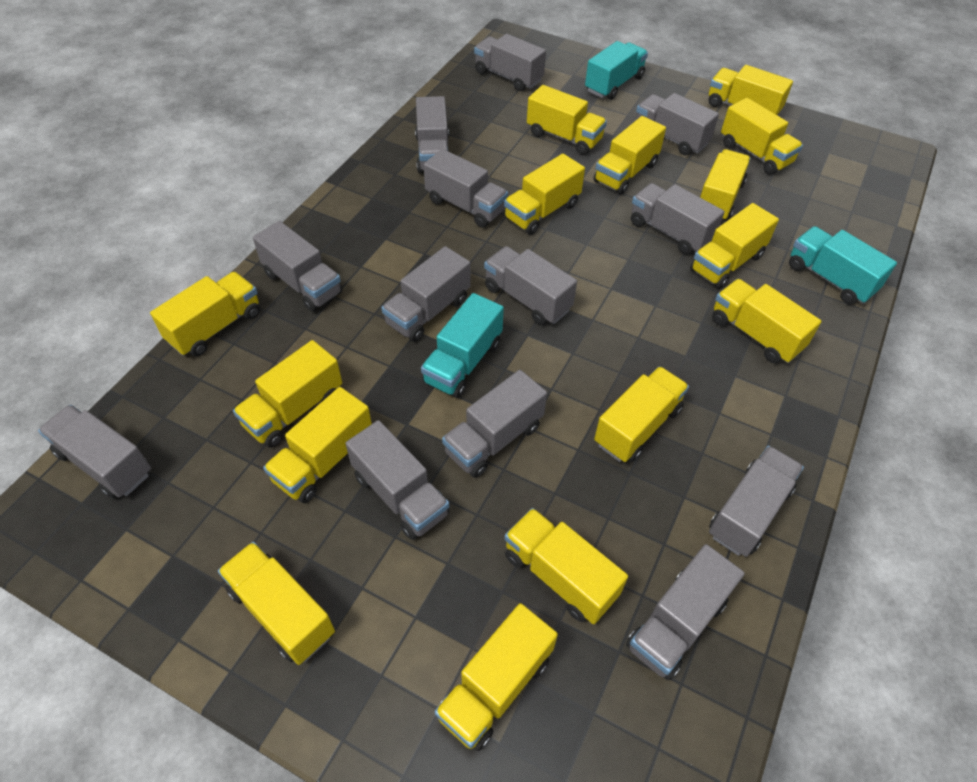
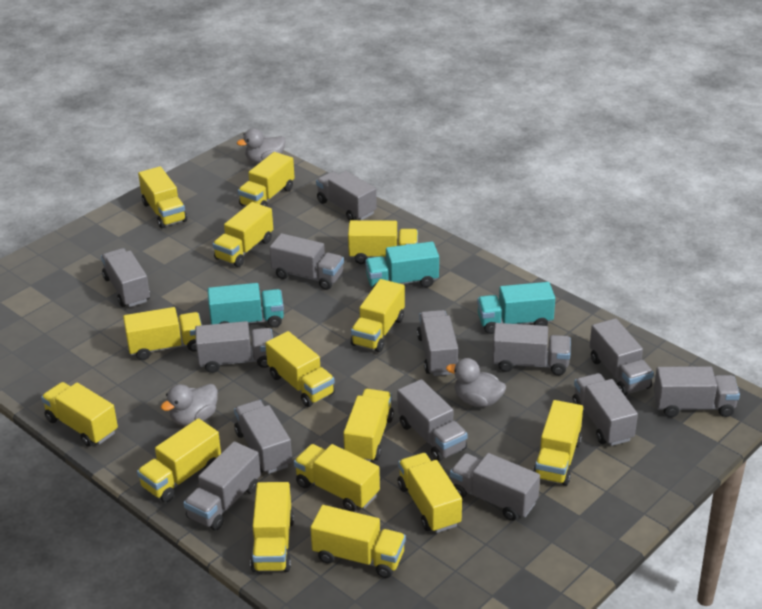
grey duck: none = 0 -> [161,384,218,426] [237,128,285,163] [446,358,506,407] = 3

